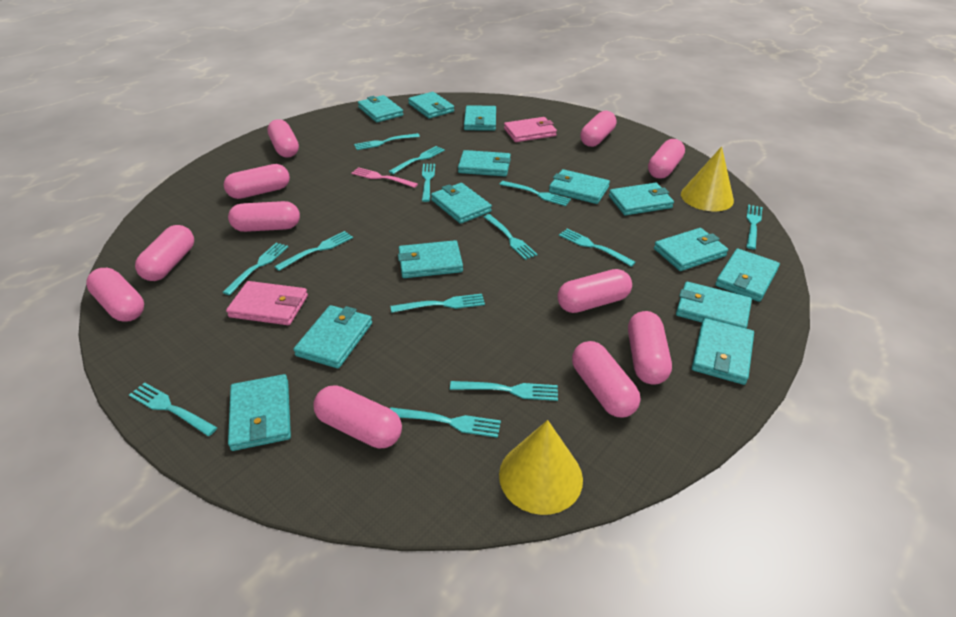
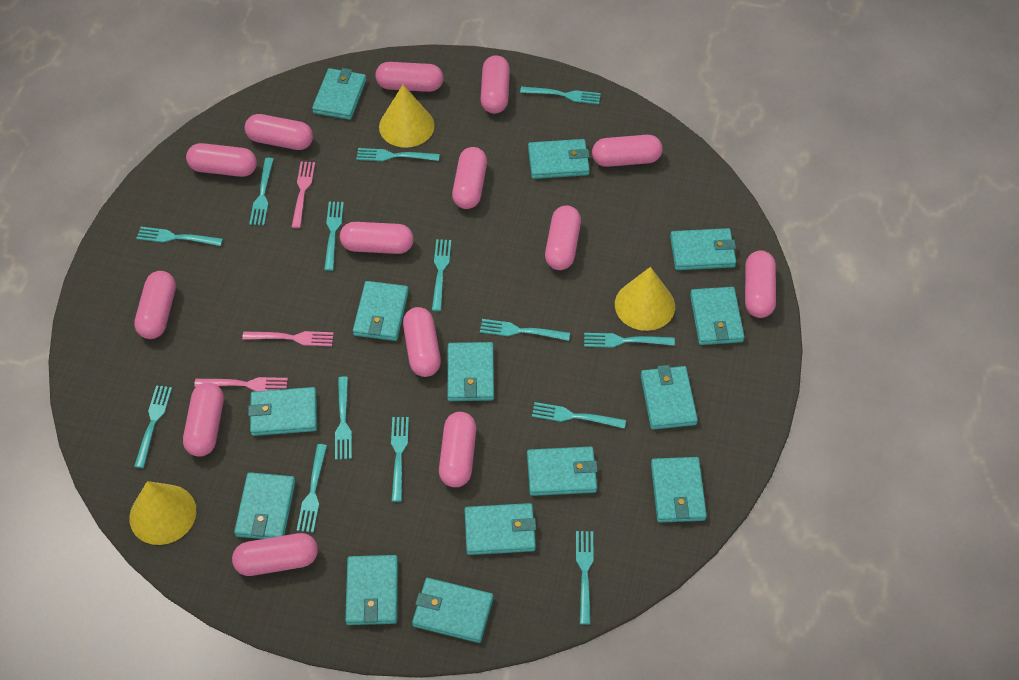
pink capsule: [86,268,144,322] [135,225,194,281] [224,164,290,199] [228,201,300,232] [267,119,299,158] [313,385,402,449] [558,269,632,313] [572,341,640,417] [580,111,616,147] [628,311,672,385] [648,139,685,179] = 11 -> [134,271,176,339] [183,382,224,457] [186,143,257,177] [232,533,318,576] [245,114,313,150] [340,222,414,254] [376,62,443,92] [403,307,441,377] [439,412,476,487] [452,147,487,209] [481,55,510,114] [545,205,581,270] [592,135,662,167] [745,251,776,318] = 14
pink fork: [351,167,418,188] = 1 -> [194,377,288,391] [242,331,334,346] [292,162,315,228] = 3
pink wallet: [226,281,308,325] [504,117,557,142] = 2 -> none = 0
turquoise fork: [129,382,218,436] [223,243,288,295] [274,231,353,271] [354,133,420,150] [389,146,445,174] [390,407,501,438] [391,294,485,313] [422,164,435,202] [450,381,558,401] [484,214,538,260] [499,181,571,206] [559,228,636,267] [746,204,762,249] = 13 -> [134,385,172,468] [136,227,223,246] [249,158,274,225] [297,444,327,532] [324,202,344,271] [335,376,352,460] [356,148,440,161] [391,417,409,502] [432,239,451,311] [480,319,570,341] [520,87,601,104] [532,402,626,429] [576,531,594,625] [584,333,675,348] = 14
yellow cone: [499,420,583,515] [681,146,734,211] = 2 -> [129,481,196,545] [379,85,435,148] [615,267,675,331] = 3

